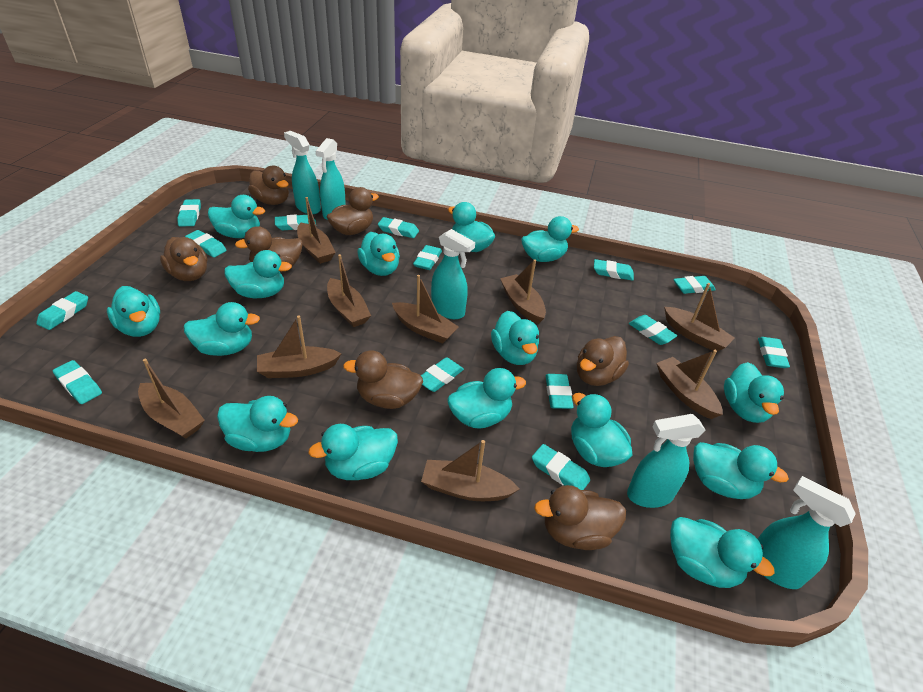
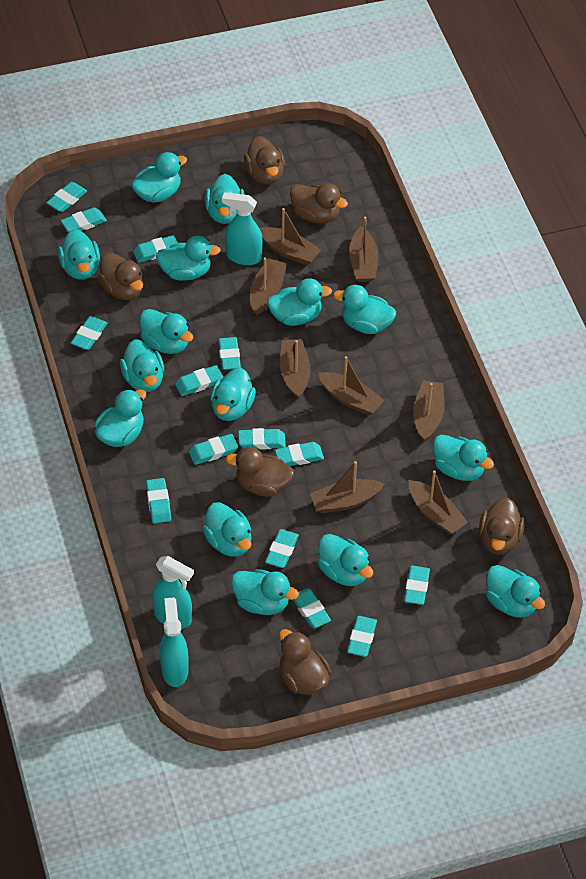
brown boat: [138,359,205,439] [257,315,342,378] [297,197,336,264] [327,254,371,327] [392,275,459,344] [421,440,519,501] [500,259,546,324] [656,350,723,419] [664,283,735,351] = 9 -> [250,257,287,315] [260,208,321,265] [280,339,310,399] [310,461,384,513] [318,356,384,416] [349,217,378,282] [409,470,468,535] [413,380,445,442] = 8
brown duck: [160,237,207,281] [235,226,303,266] [248,166,289,205] [327,187,379,235] [343,350,423,409] [534,485,626,550] [577,336,629,386] = 7 -> [98,252,143,300] [226,447,294,497] [244,136,285,184] [279,629,331,695] [290,183,348,224] [479,497,525,555] = 6
turquoise spray bottle: [284,131,321,214] [316,138,346,220] [431,229,475,319] [627,414,705,508] [758,476,856,589] = 5 -> [152,556,194,629] [160,598,188,687] [222,192,263,265] = 3

